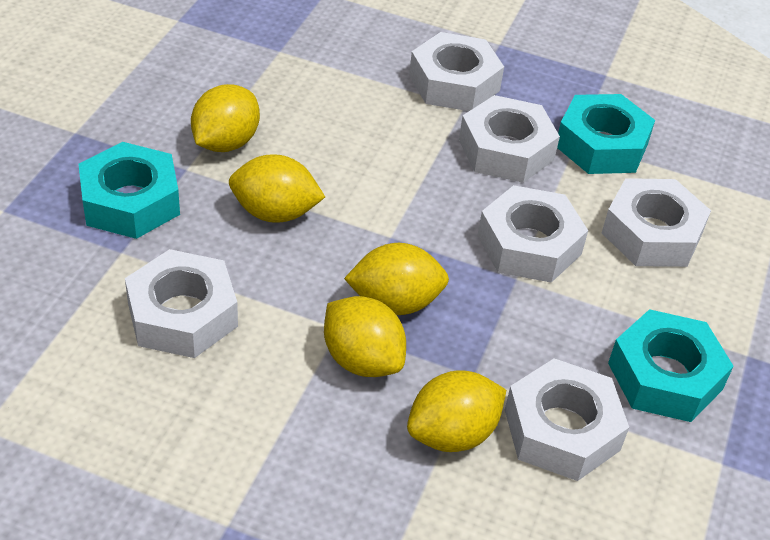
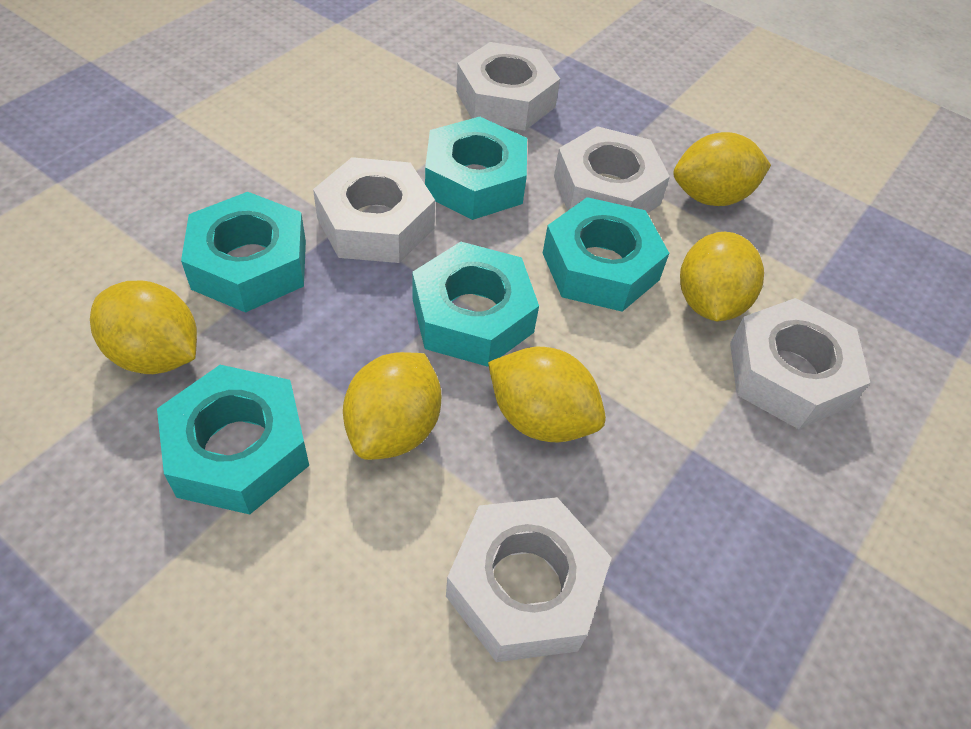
turquoise nut: [79,142,180,239] [557,94,655,174] [608,309,734,422] = 3 -> [157,365,309,515] [181,192,306,313] [412,242,539,367] [425,117,527,220] [543,197,669,312] = 5
white nut: [125,249,238,358] [409,32,504,111] [459,95,560,183] [477,185,588,282] [505,358,629,481] [602,178,711,267] = 6 -> [313,157,435,263] [446,497,612,662] [456,42,560,130] [554,126,670,214] [730,298,870,429] = 5

